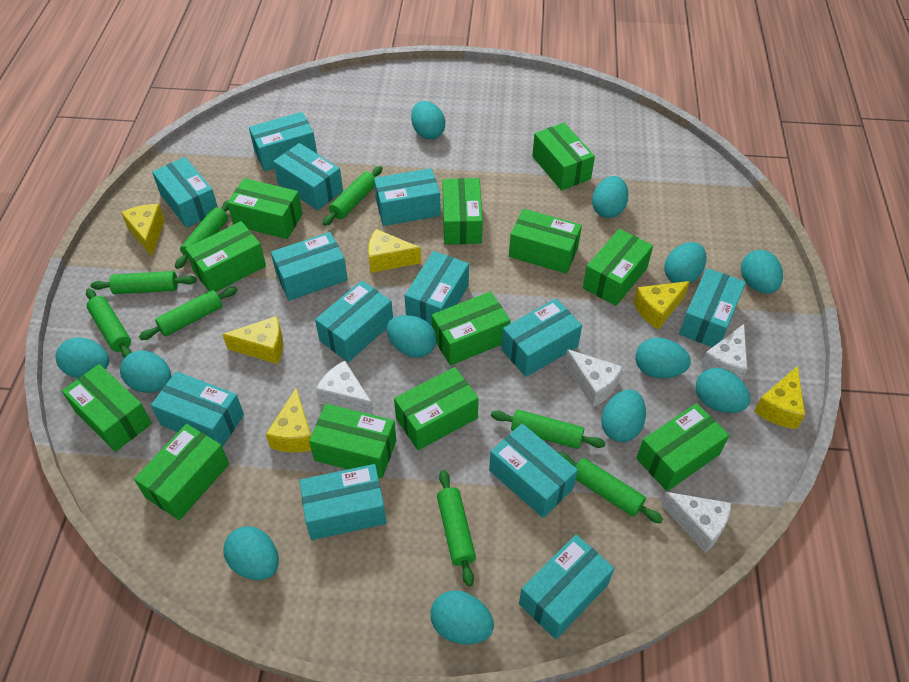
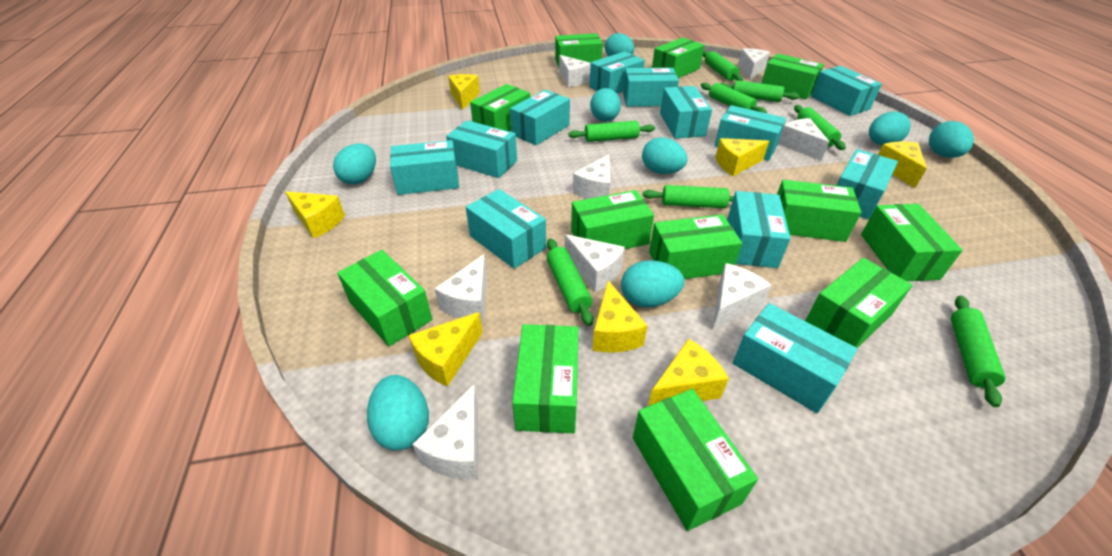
turquoise box: [151,371,244,447] [152,157,218,228] [249,112,317,171] [271,232,348,301] [273,143,343,210] [299,464,387,540] [315,281,393,362] [374,168,441,226] [405,251,469,326] [489,423,578,518] [501,298,582,377] [519,534,614,639] [679,268,746,347] = 13 -> [390,140,459,195] [446,120,517,178] [466,189,546,269] [510,90,570,145] [590,51,645,94] [623,68,679,107] [660,86,712,138] [714,105,786,161] [727,191,791,268] [733,303,857,413] [811,66,882,116] [836,149,898,220] = 12
turquoise egg: [55,337,109,378] [120,350,171,393] [223,526,279,580] [387,315,436,358] [411,101,445,139] [431,590,494,644] [592,176,629,218] [601,390,646,442] [635,338,691,378] [664,242,706,284] [696,368,750,413] [741,250,783,293] = 12 -> [333,144,376,185] [367,375,429,450] [590,88,621,122] [605,33,634,56] [621,260,684,307] [642,138,687,174] [869,112,911,145] [929,121,974,158] = 8
white cheese: [316,361,374,415] [565,349,623,407] [661,492,731,553] [700,324,748,380] = 4 -> [412,385,478,479] [435,254,487,321] [559,55,591,87] [565,234,625,292] [573,154,610,199] [713,263,772,329] [738,48,770,80] [778,118,829,161] = 8
yellow cheese: [121,204,165,256] [222,316,283,364] [266,388,311,452] [368,229,421,273] [634,281,690,330] [754,366,805,429] = 6 -> [285,191,345,238] [409,312,483,387] [448,74,480,110] [592,281,648,352] [648,339,729,406] [715,138,769,176] [878,141,927,188] = 7

